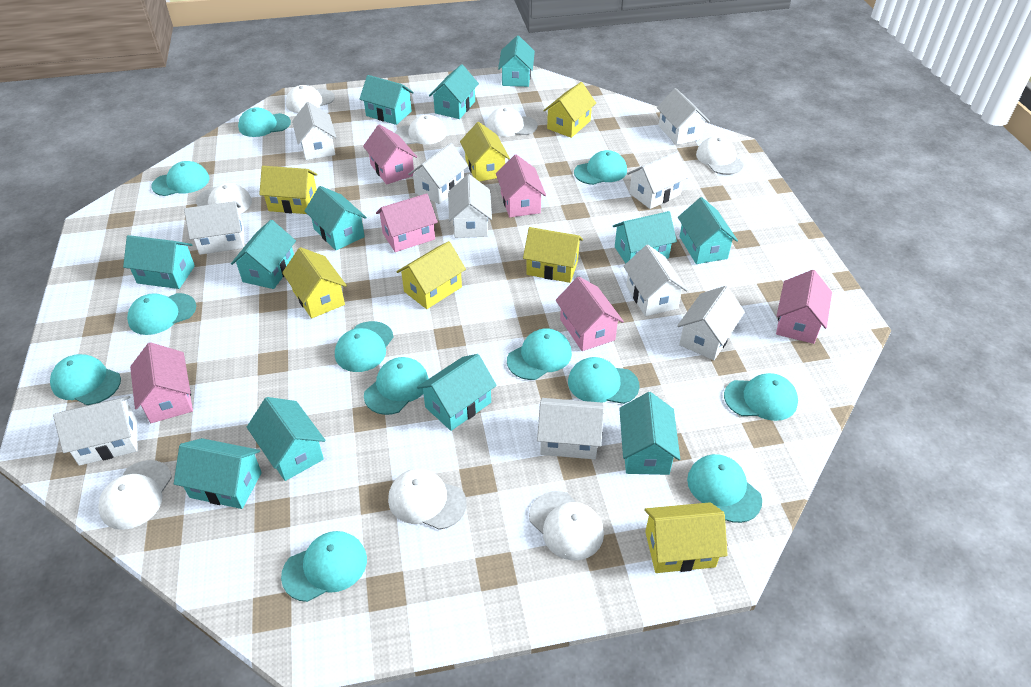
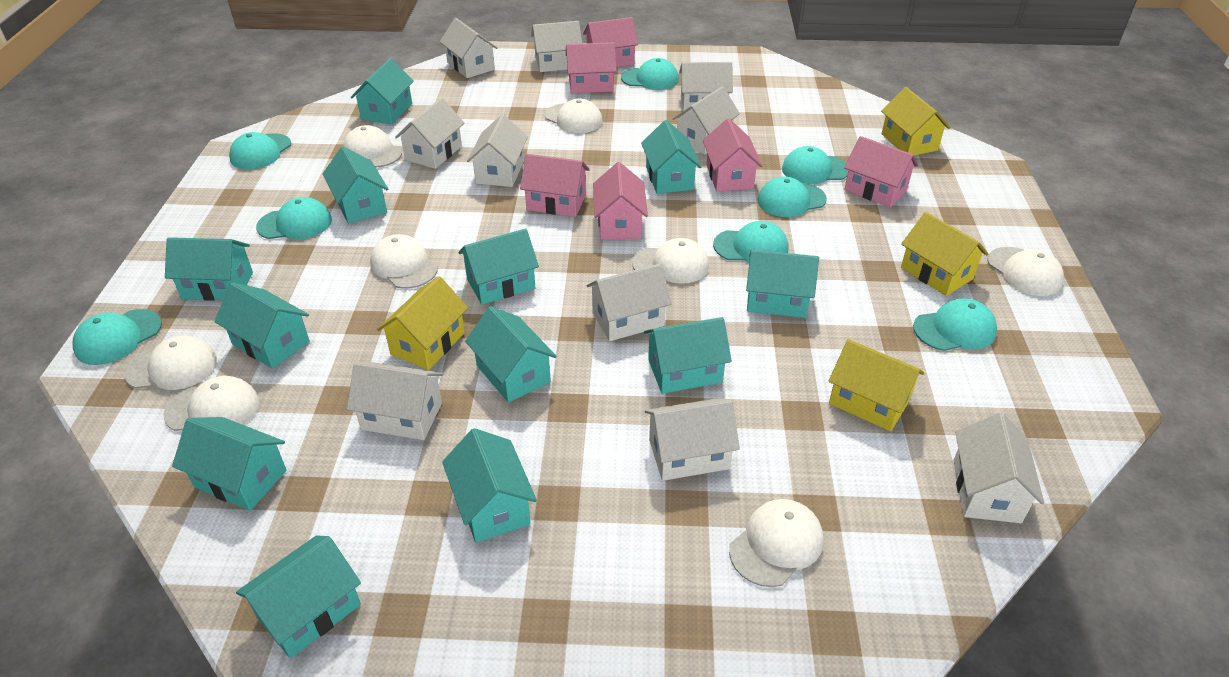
turquoise cap: [50,354,121,405] [127,293,196,335] [151,161,210,196] [238,107,291,137] [281,531,367,602] [335,321,394,372] [364,357,429,415] [507,328,572,380] [568,357,640,404] [574,150,627,185] [687,454,762,523] [724,373,798,421] = 12 -> [72,309,162,365] [229,132,291,169] [256,197,332,239] [621,58,679,90] [713,221,788,262] [758,177,827,217] [782,146,848,184] [913,298,997,351] = 8
yellow house: [259,166,318,214] [282,247,347,319] [396,241,466,309] [460,122,510,182] [523,227,583,283] [543,82,596,138] [644,502,728,573] = 7 -> [377,276,468,370] [828,339,924,431] [881,87,950,156] [901,212,988,296] = 4

